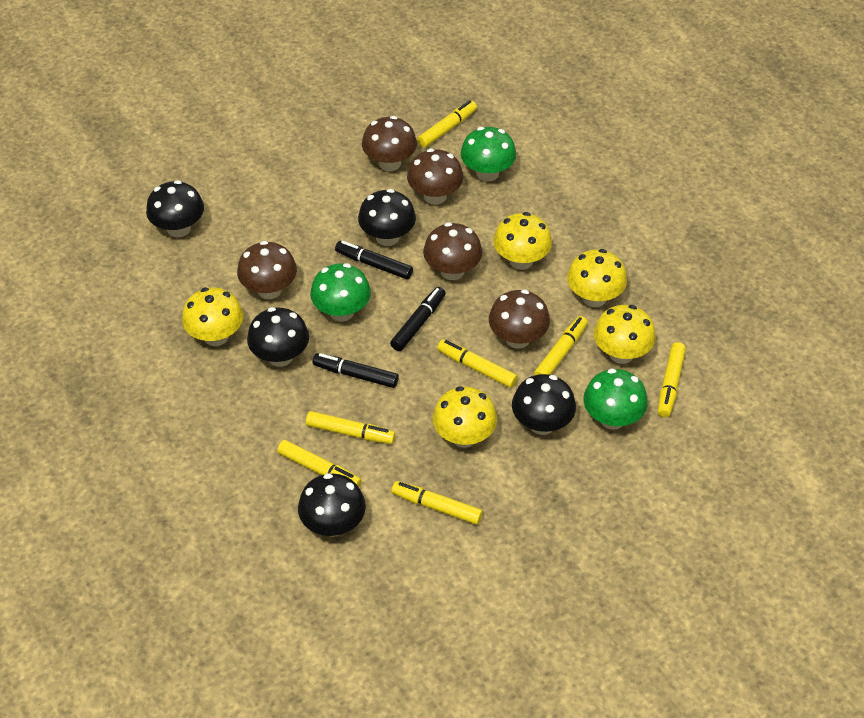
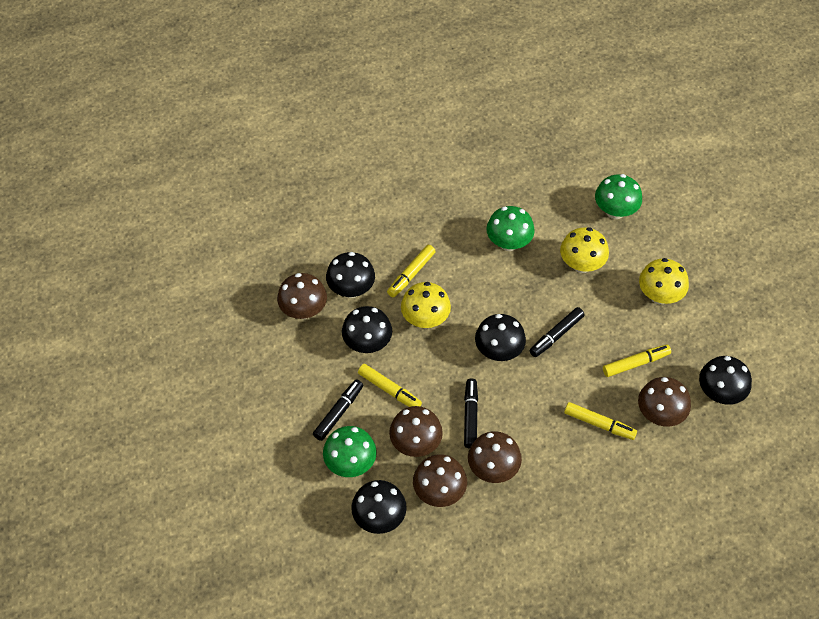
yellow marker: [277,440,361,487] [306,411,396,444] [391,481,483,525] [417,100,477,148] [437,339,518,388] [534,316,588,376] [658,342,686,417] = 7 -> [358,364,422,407] [387,245,436,298] [564,402,637,440] [603,345,671,377] = 4
yellow mushroom: [182,287,243,346] [433,386,497,448] [493,212,552,270] [567,249,627,307] [594,305,656,364] = 5 -> [401,282,451,328] [560,227,609,273] [639,258,689,304] = 3

